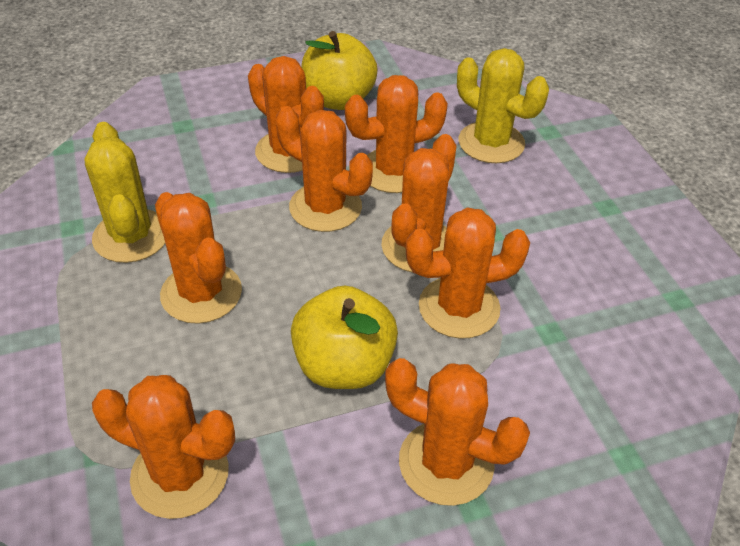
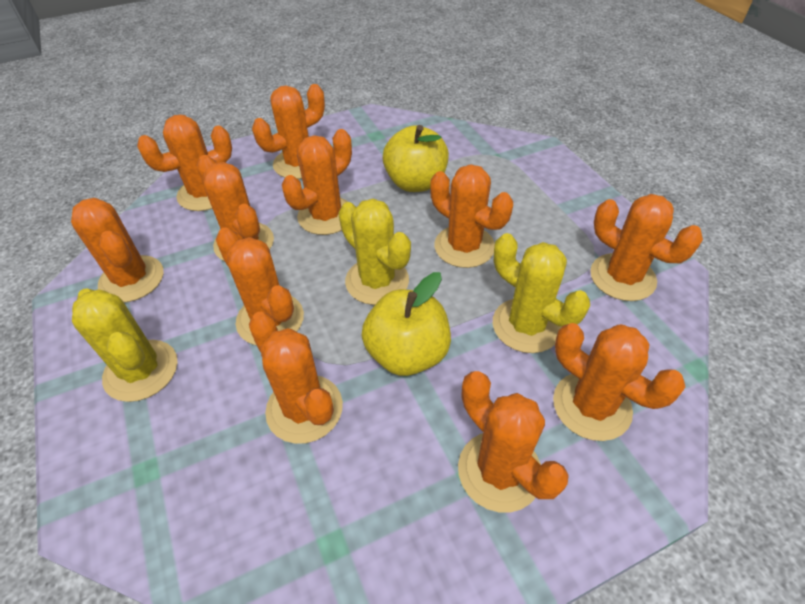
orange cactus: [92,375,235,519] [155,192,242,324] [248,56,324,173] [276,106,373,232] [345,75,448,193] [381,134,457,273] [385,358,530,506] [406,207,530,339] = 8 -> [71,198,163,302] [137,115,232,211] [197,155,274,261] [216,227,304,345] [249,312,343,444] [252,84,325,179] [282,129,352,235] [430,164,513,268] [458,371,569,513] [553,323,685,441] [590,194,703,301] = 11
yellow cactus: [85,122,165,263] [457,48,549,163] = 2 -> [72,289,178,402] [338,199,411,305] [493,233,590,353] = 3

